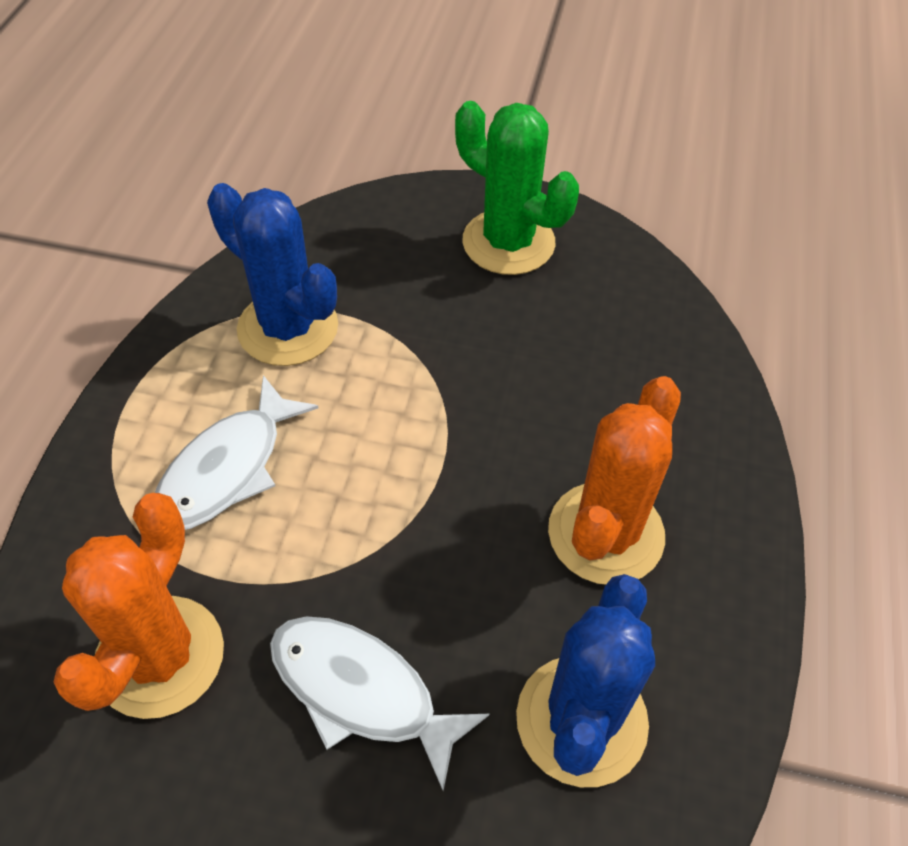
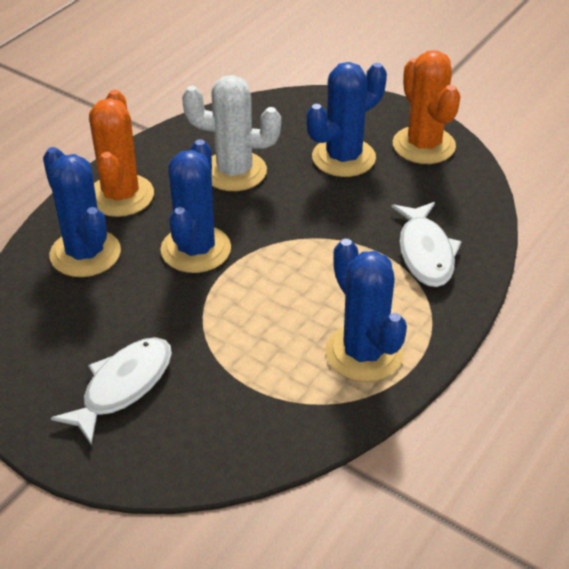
blue cactus: [207,183,338,366] [516,574,655,787] = 2 -> [43,147,121,277] [160,139,231,273] [307,62,387,177] [325,239,407,382] = 4
green cactus: [455,101,579,275] = 1 -> none = 0
white cactus: none = 0 -> [182,75,281,191] = 1

